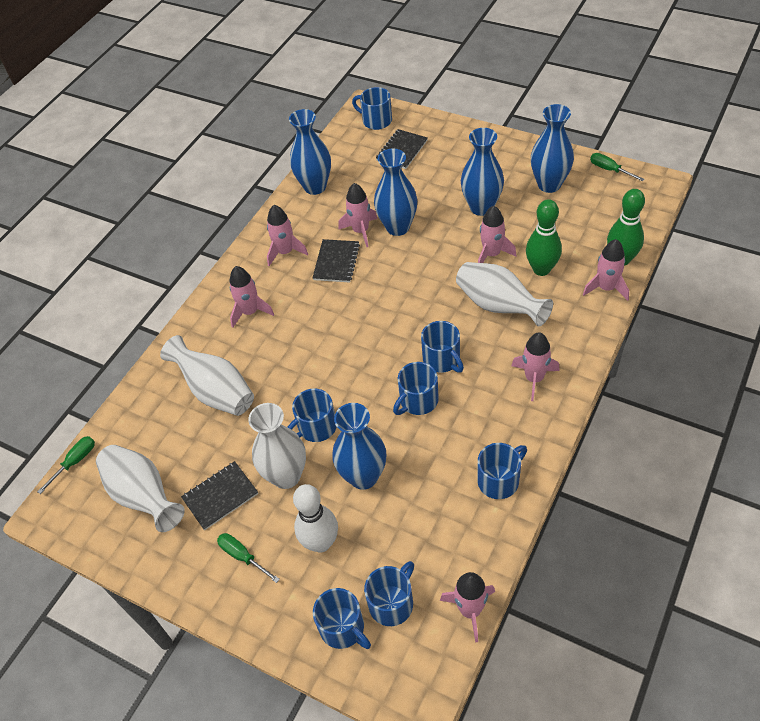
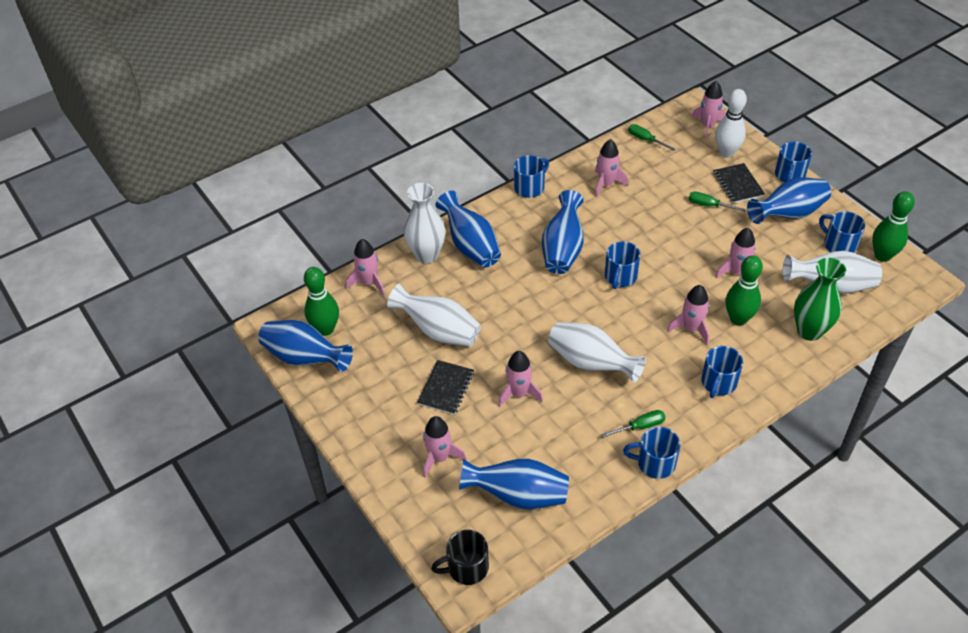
black mug: none = 0 -> [431,530,489,585] = 1
black notebook: [181,461,258,530] [312,239,360,283] [376,129,428,169] = 3 -> [417,360,474,415] [713,163,765,203] = 2
blue mug: [288,389,337,442] [313,588,371,649] [352,87,392,130] [364,561,414,626] [393,362,439,415] [421,321,464,373] [477,443,527,499] = 7 -> [514,155,549,198] [605,241,640,289] [623,427,681,479] [701,346,743,398] [775,142,812,182] [819,211,865,253] = 6
green bowling pin: [526,199,562,276] [607,189,645,266] = 2 -> [304,267,339,336] [726,255,763,325] [872,191,915,262] = 3
green vase: none = 0 -> [794,258,846,341] = 1

